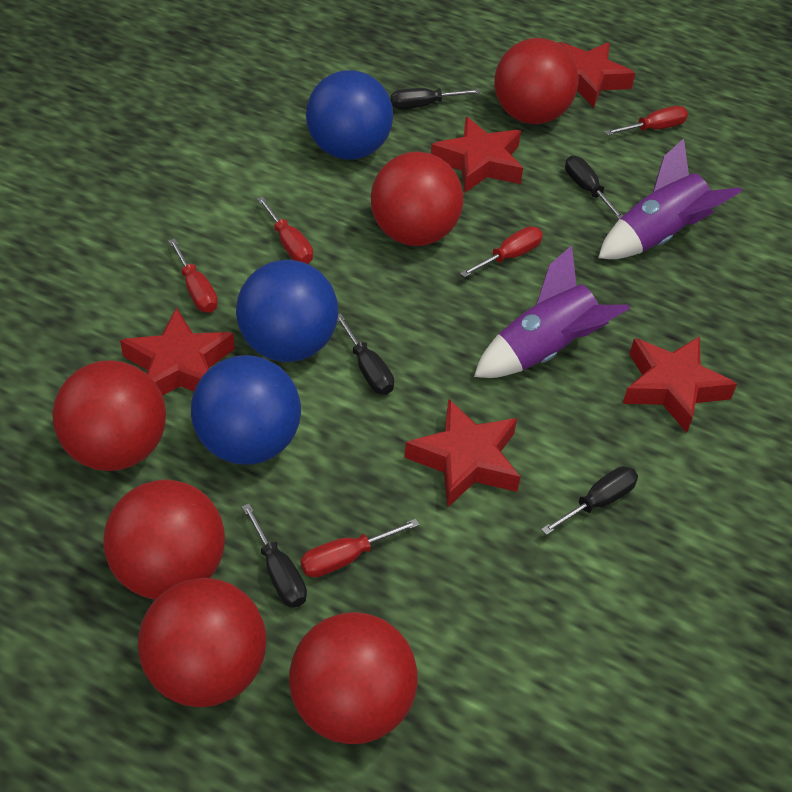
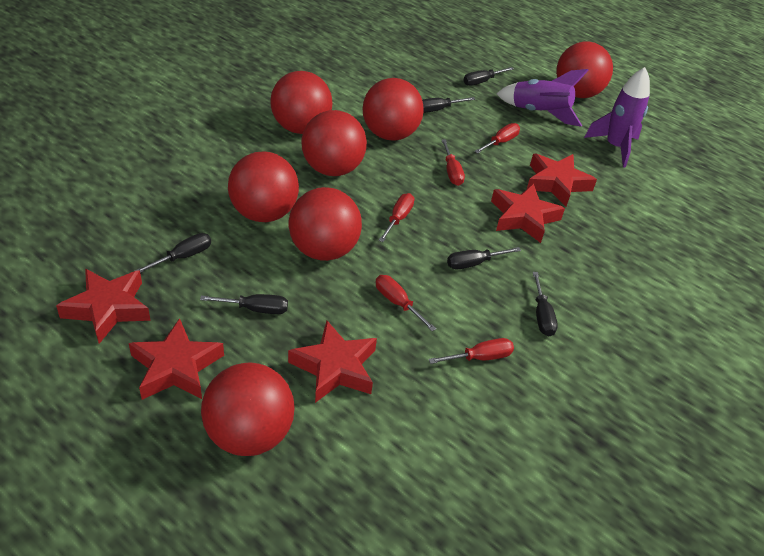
black screwdriver: [242,504,307,607] [337,313,394,395] [391,88,481,109] [541,466,638,535] [565,155,623,219] = 5 -> [135,233,211,273] [200,294,288,314] [422,97,475,113] [447,247,521,269] [463,67,514,86] [533,272,558,337] = 6
blue ball: [191,355,301,465] [236,260,338,362] [306,70,393,160] = 3 -> none = 0
red ball: [52,360,166,471] [103,480,225,600] [138,578,266,707] [289,612,418,744] [371,152,463,246] [494,38,578,124] = 6 -> [201,363,294,456] [228,152,299,222] [270,71,333,134] [289,187,362,261] [302,110,367,176] [362,78,424,141] [556,42,613,98] = 7

